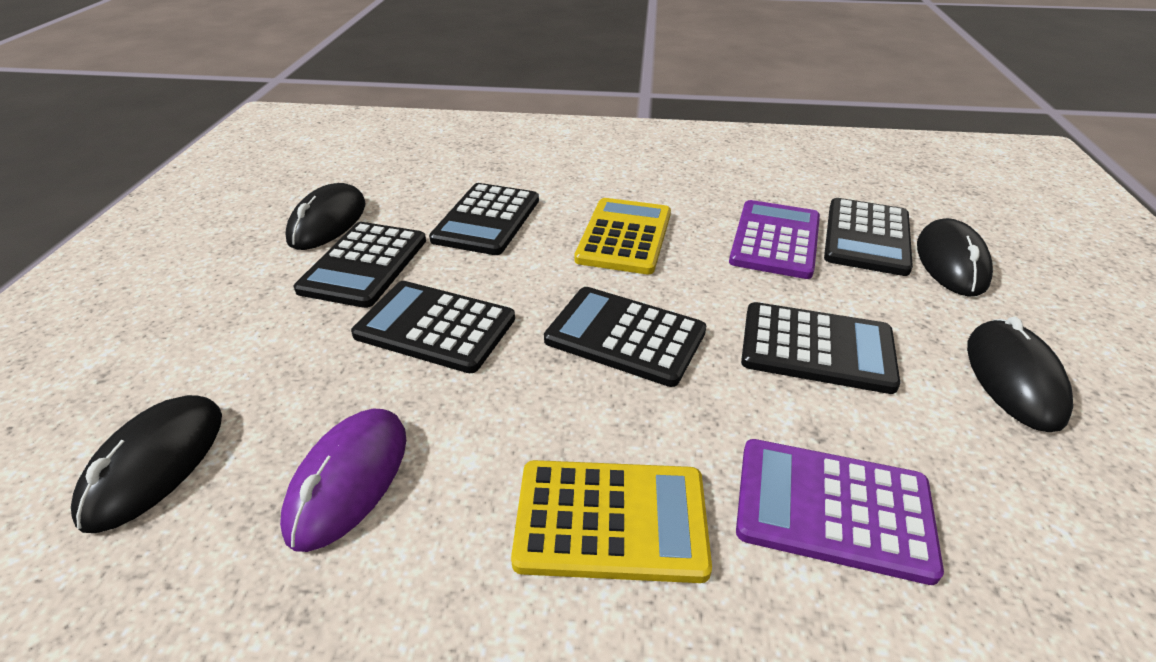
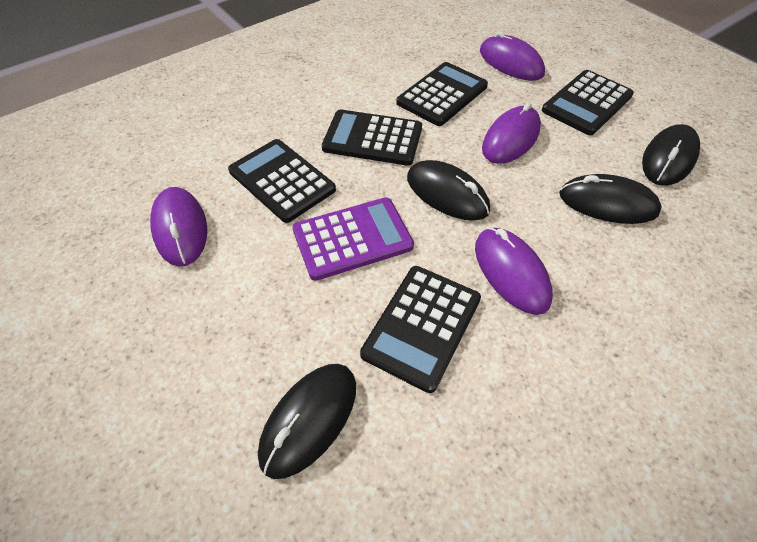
black calculator: [294,222,426,308] [351,281,515,373] [429,183,539,255] [544,287,706,387] [741,302,900,394] [824,198,913,276] = 6 -> [228,139,336,223] [322,109,422,166] [360,266,481,393] [396,62,488,126] [542,70,634,135] = 5
purple calculator: [729,200,820,279] [736,439,944,585] = 2 -> [292,197,414,281] = 1
purple mouse: [280,409,406,552] = 1 -> [150,187,207,267] [475,228,553,315] [480,31,545,81] [482,103,541,164] = 4
yellow calculator: [511,460,712,583] [574,198,671,274] = 2 -> none = 0

